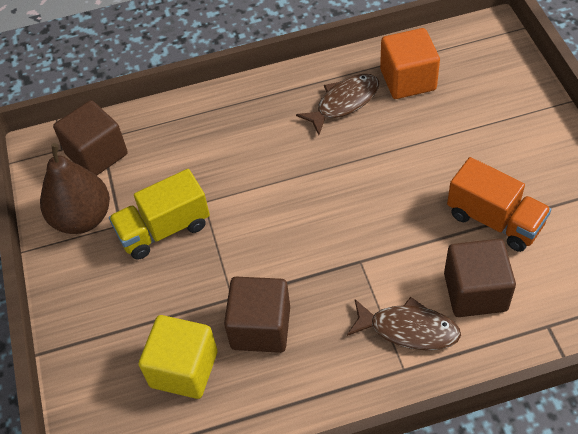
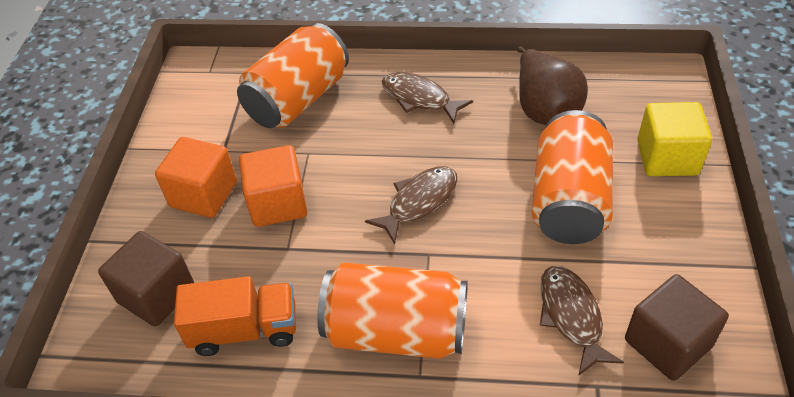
brown cube: [53,100,128,176] [224,277,290,353] [444,239,516,317] = 3 -> [98,231,194,326] [625,274,729,381] = 2
brown fish: [296,74,379,135] [347,297,461,350] = 2 -> [365,166,458,244] [382,72,473,124] [540,266,624,376] = 3
orange can: none = 0 -> [237,23,349,128] [317,262,468,359] [532,110,613,244] = 3
orange cube: [380,28,440,99] = 1 -> [155,137,237,218] [239,145,307,227] = 2
yellow truck: [109,169,210,260] = 1 -> none = 0

